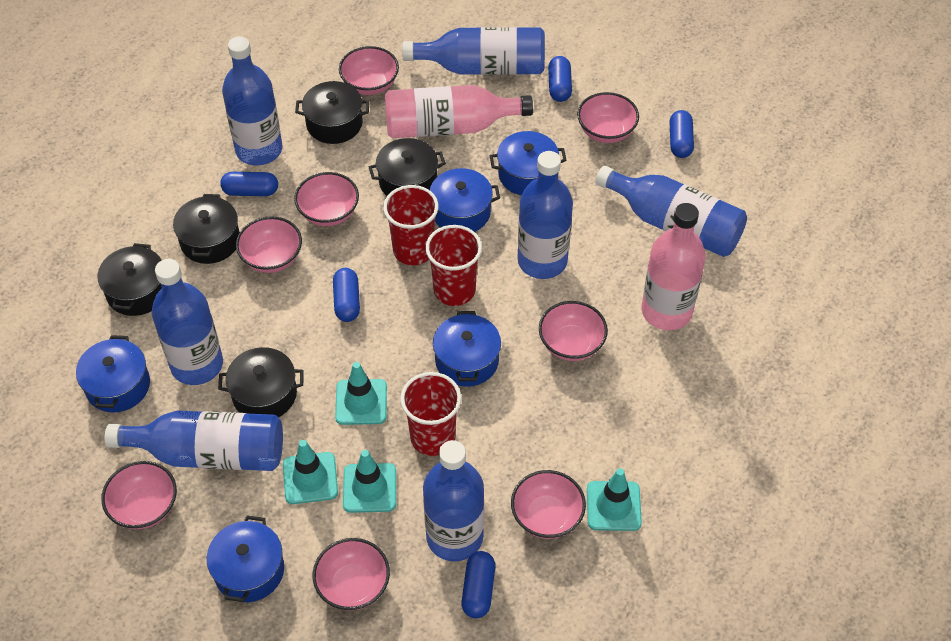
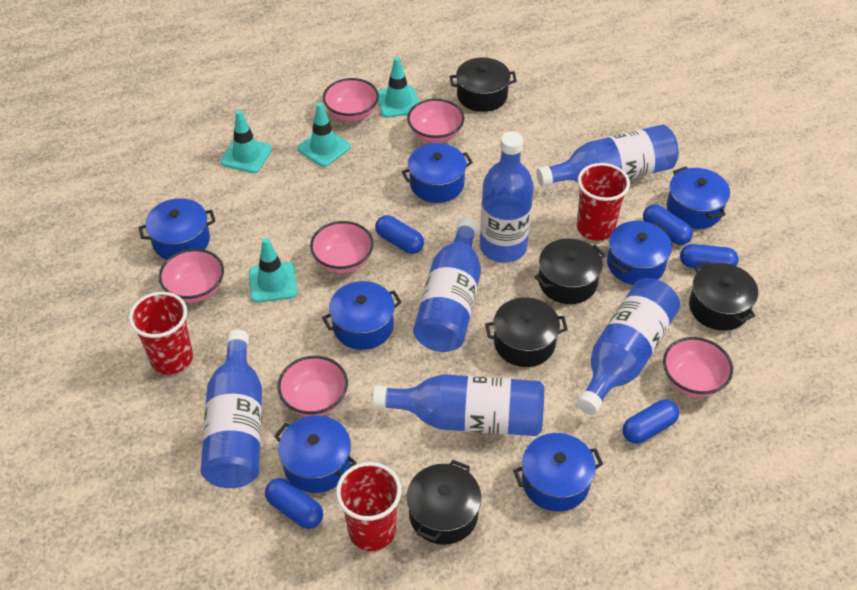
blue bottle: [105,411,283,471] [152,259,223,385] [222,36,283,165] [402,27,545,75] [423,440,484,561] [517,151,573,279] [595,166,747,257] = 7 -> [201,329,262,488] [372,374,544,436] [413,217,481,352] [480,131,534,263] [536,125,679,187] [577,278,680,415] = 6
blue pot: [76,335,150,413] [207,515,284,602] [430,168,500,232] [433,311,501,387] [490,131,567,195] = 5 -> [138,198,216,260] [274,415,357,493] [322,281,402,350] [402,143,473,203] [513,433,603,512] [607,221,672,285] [667,167,730,229] = 7
pink bottle: [385,85,533,138] [642,203,706,330] = 2 -> none = 0
pink bowl: [101,461,177,529] [236,216,302,273] [294,172,359,226] [313,538,390,611] [339,46,399,95] [511,470,586,539] [539,301,608,361] [577,92,639,143] = 8 -> [159,249,224,303] [277,356,348,416] [310,221,374,273] [323,78,379,121] [407,99,464,143] [663,337,733,397] = 6

